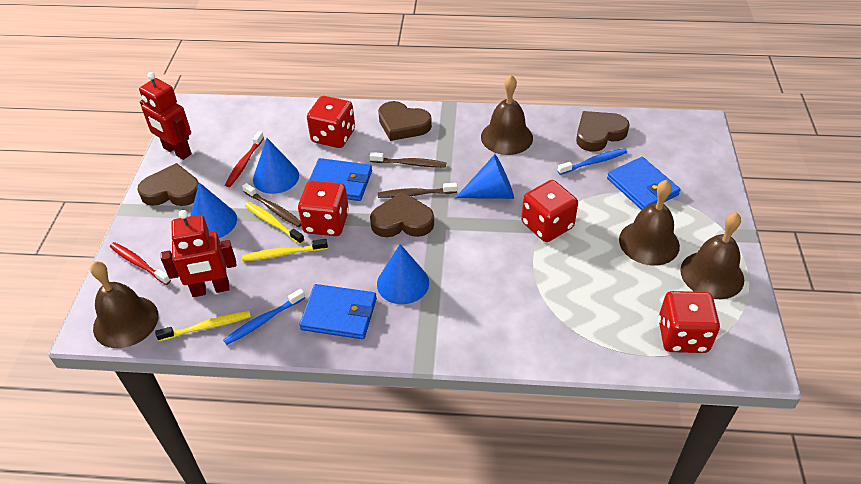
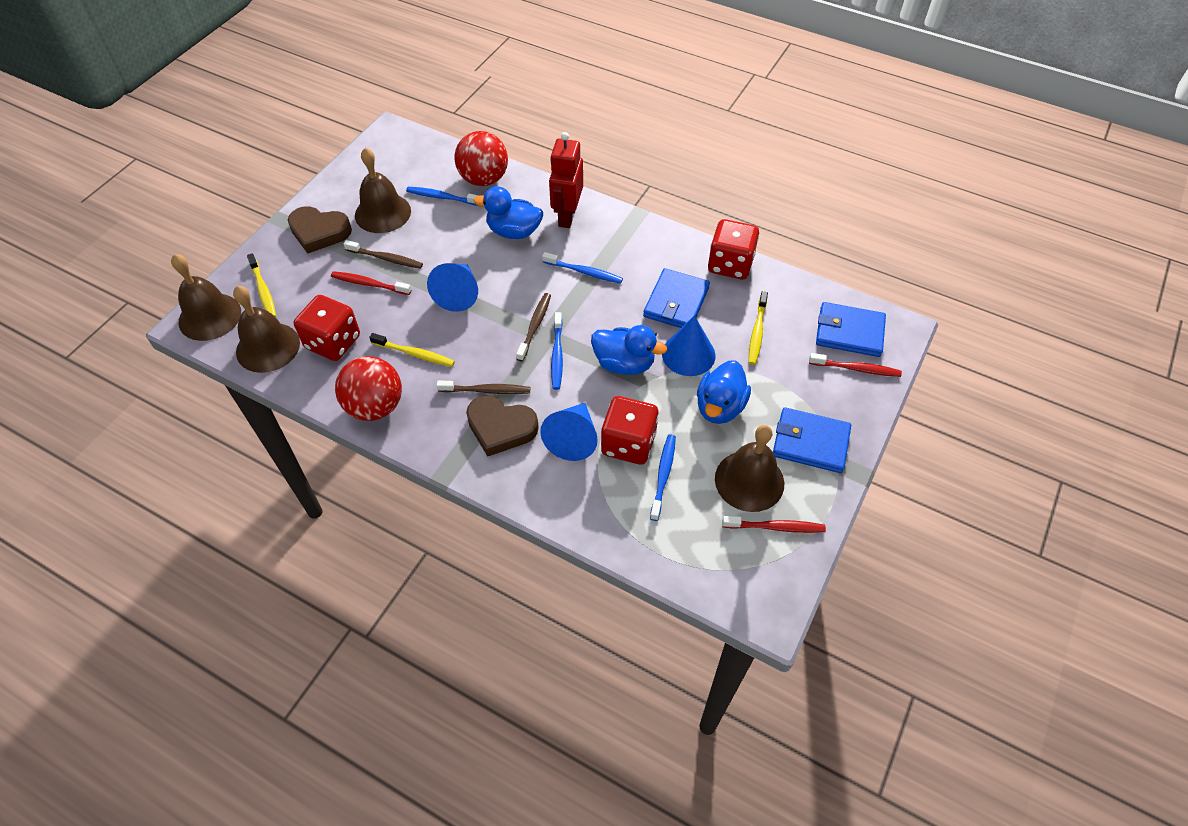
blue cone: [190,182,237,238] [253,138,299,194] [377,244,429,304] [455,154,514,199] = 4 -> [427,263,478,312] [540,403,598,461] [662,315,716,376] = 3
blue duck: none = 0 -> [474,186,543,239] [591,325,667,375] [697,360,751,424] = 3
blue toothbrush: [223,289,305,345] [557,148,627,175] = 2 -> [406,187,480,206] [542,252,623,284] [551,312,563,390] [650,434,676,521] = 4
brown heart: [137,163,199,206] [370,191,434,237] [378,101,432,141] [576,111,629,152] = 4 -> [288,206,352,254] [466,395,539,456] = 2
red ball: none = 0 -> [335,356,402,421] [454,131,508,186] = 2
red dice: [298,180,349,236] [307,96,355,148] [521,180,578,242] [658,291,720,353] = 4 -> [294,295,360,361] [601,396,659,465] [708,219,759,280] = 3
red robot: [139,72,192,160] [161,210,236,297] = 2 -> [549,132,583,228] = 1
red toothbrush: [110,242,171,285] [225,131,264,187] = 2 -> [331,271,411,295] [722,516,826,533] [809,353,902,377] = 3

